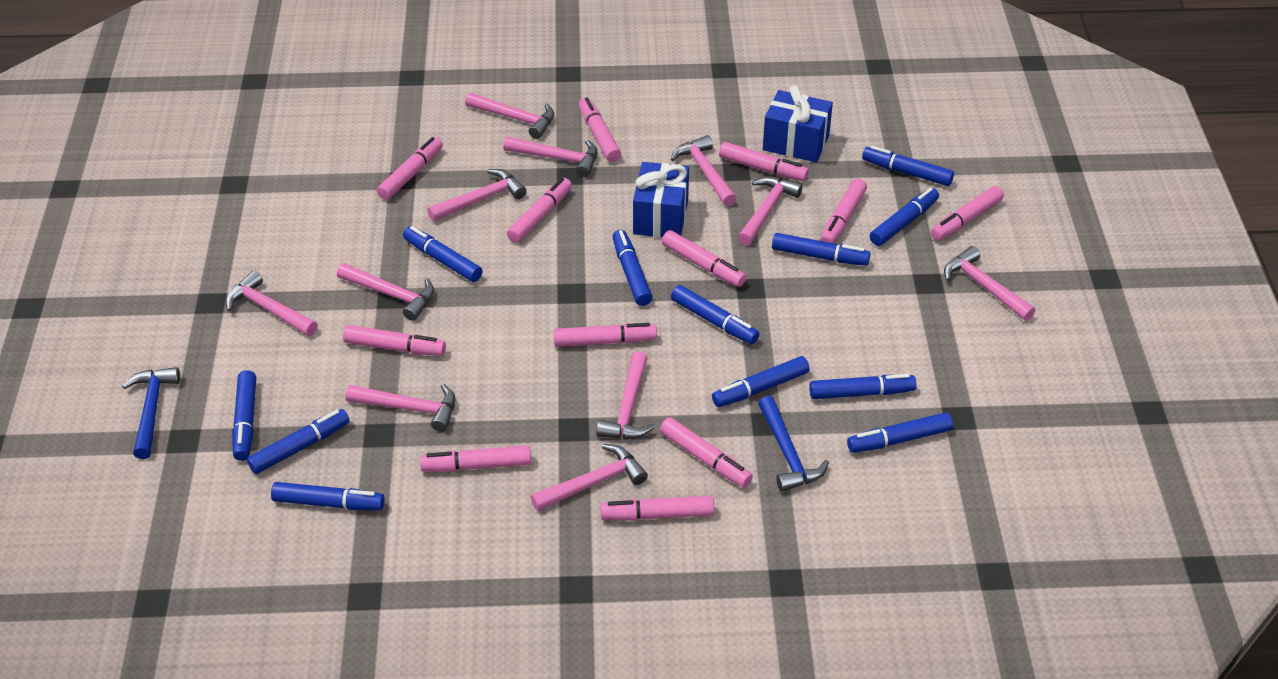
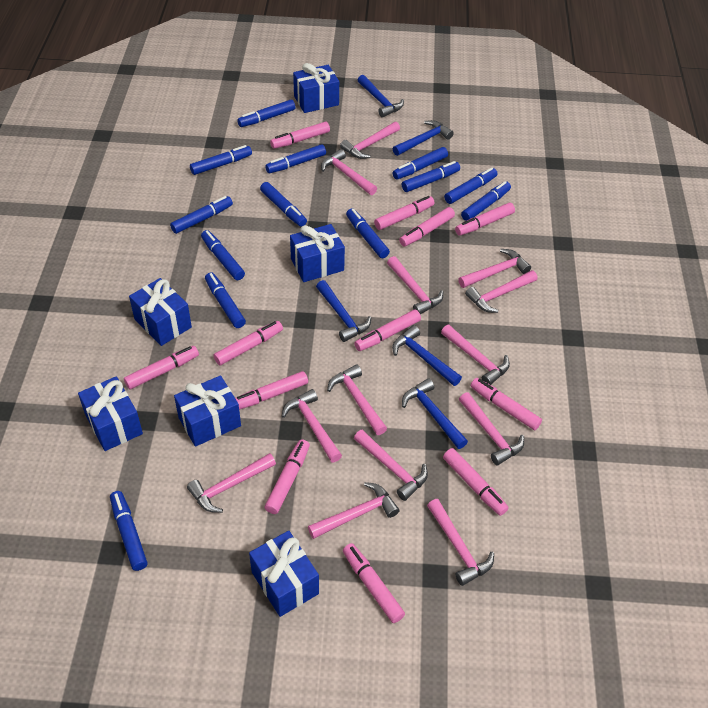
blue gift: [633,162,689,237] [763,85,833,163] = 2 -> [78,376,143,451] [129,278,192,346] [174,375,241,447] [249,531,319,617] [290,224,345,282] [293,63,339,113] = 6
blue hammer: [122,367,180,459] [758,396,829,492] = 2 -> [316,280,371,342] [358,75,404,118] [392,120,454,156] [392,325,462,386] [402,378,468,449] = 5
blue marker: [232,370,256,461] [247,409,350,474] [271,482,385,510] [403,226,483,282] [612,230,652,306] [671,285,759,344] [712,356,810,407] [772,233,870,266] [809,374,916,399] [847,412,953,453] [862,146,954,186] [870,187,939,246] = 12 -> [110,491,148,571] [170,196,233,234] [190,145,252,175] [201,230,245,280] [205,272,246,328] [237,100,295,127] [260,182,307,227] [265,144,326,173] [346,208,390,258] [393,147,448,180] [402,161,460,192] [444,168,498,204] [461,181,511,221] = 13
pink hammer: [226,271,318,336] [337,263,434,321] [345,384,456,432] [427,169,527,221] [465,93,554,139] [503,136,598,177] [531,444,648,511] [596,351,655,439] [671,135,737,206] [738,176,803,246] [944,246,1035,321] = 11 -> [187,453,276,513] [282,389,342,462] [308,482,400,539] [321,149,377,195] [327,364,387,435] [340,122,400,159] [354,429,428,501] [387,256,443,314] [427,499,494,586] [441,325,510,385] [458,249,531,288] [459,392,524,465] [465,270,537,313] = 13

